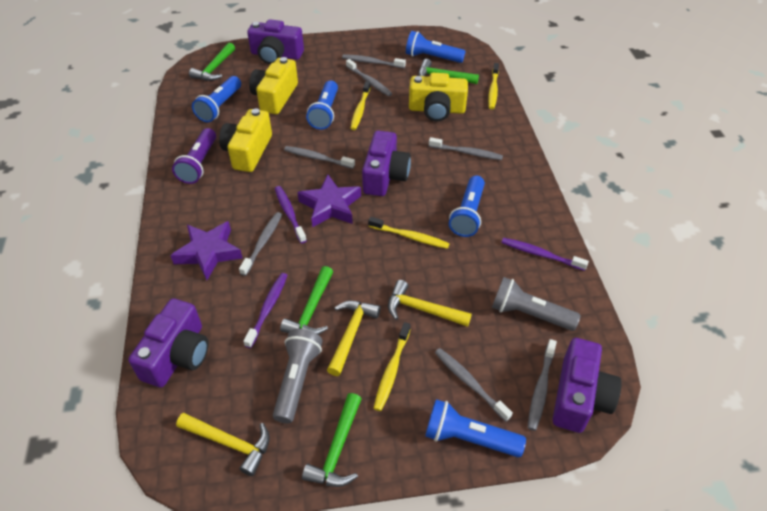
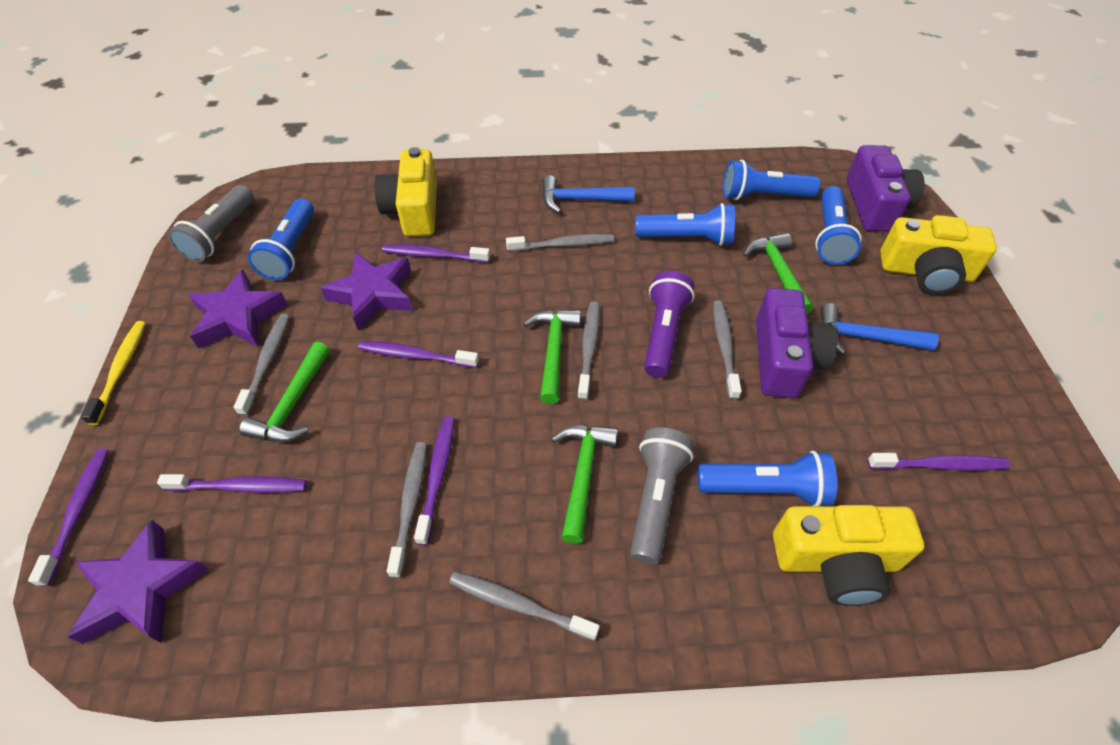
blue hammer: none = 0 -> [542,175,635,213] [820,303,939,354] = 2
grey toothbrush: [239,212,282,276] [284,146,355,169] [342,54,406,68] [346,59,392,96] [429,137,503,160] [435,348,513,422] [528,339,557,431] = 7 -> [234,314,290,416] [387,442,427,578] [449,572,600,641] [506,234,614,252] [578,301,600,401] [713,300,742,400] = 6
purple camera: [128,298,209,387] [247,19,304,64] [362,131,411,196] [553,338,622,433] = 4 -> [756,288,838,398] [847,145,924,231] = 2
purple star: [170,221,243,280] [297,175,361,227] = 2 -> [67,520,208,644] [188,270,288,349] [320,252,413,330] = 3
purple toothbrush: [243,273,288,348] [275,186,307,243] [501,238,589,271] = 3 -> [28,449,109,587] [157,474,307,493] [358,341,479,368] [382,244,490,263] [414,417,455,545] [867,453,1010,471] = 6
yellow hammer: [176,413,270,476] [327,301,381,376] [388,280,472,327] = 3 -> none = 0
yellow toothbrush: [350,81,371,130] [368,217,450,249] [373,322,411,411] [488,63,499,109] = 4 -> [81,321,146,425] = 1

